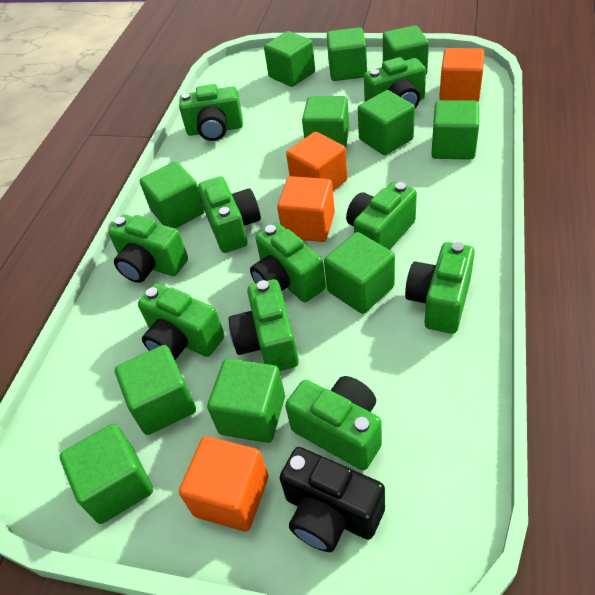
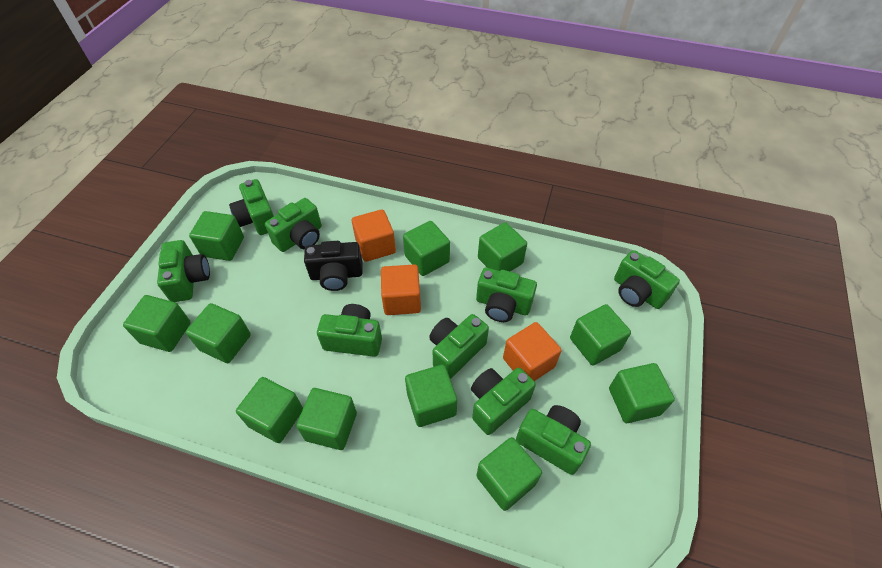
green camera: [108,215,188,283] [138,284,224,360] [179,84,243,141] [198,176,261,253] [228,279,299,371] [250,223,326,302] [285,376,382,470] [346,181,417,249] [364,57,426,108] [405,242,475,334] = 10 -> [157,240,210,302] [229,179,274,235] [265,198,322,252] [317,304,382,357] [429,314,489,379] [471,368,536,435] [476,268,537,322] [516,405,591,475] [614,250,680,309] = 9
orange cube: [179,436,268,532] [277,176,335,242] [286,132,347,190] [439,48,484,101] = 4 -> [352,209,396,262] [381,264,421,315] [503,322,561,381] = 3

